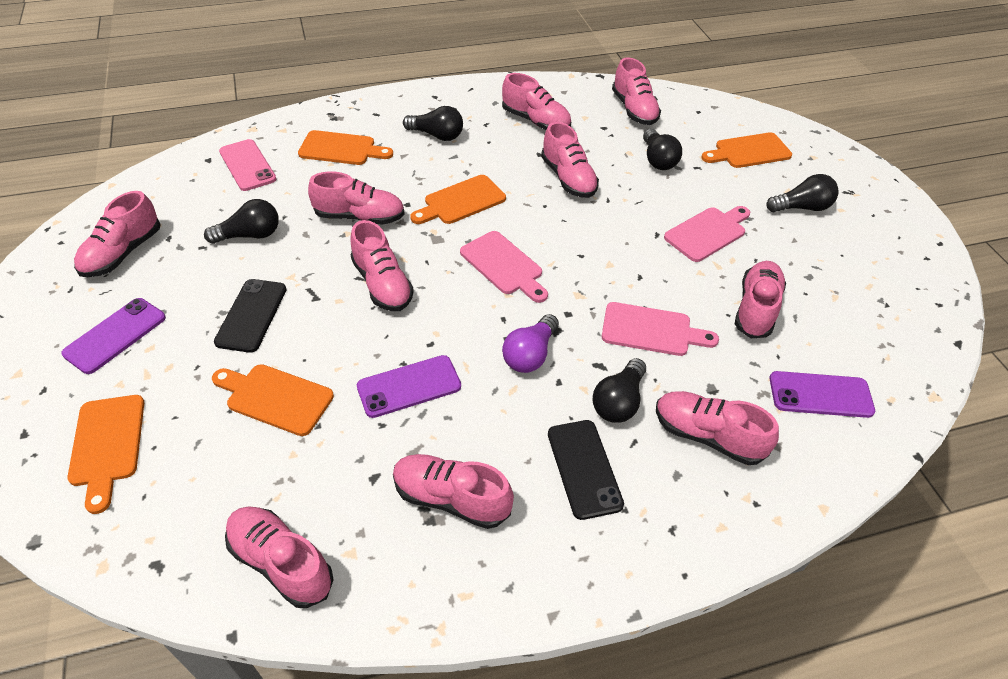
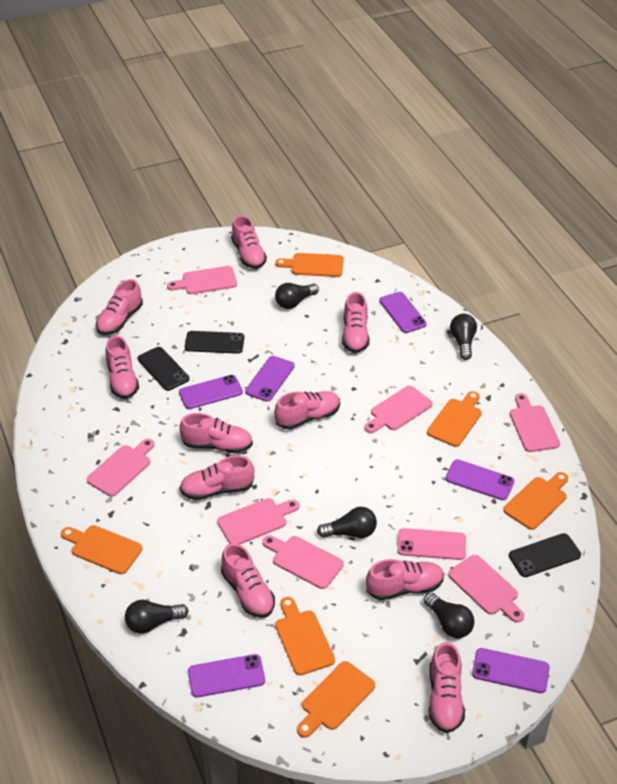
black phone: [214,279,287,353] [548,420,624,520] = 2 -> [138,347,189,391] [185,331,244,354] [509,533,581,577] = 3
orange cutting board: [67,395,144,514] [212,364,334,436] [298,130,393,165] [410,175,506,224] [701,132,792,168] = 5 -> [61,525,143,574] [275,253,344,277] [275,597,335,675] [297,661,375,738] [427,391,482,447] [503,472,568,530] = 6
pink cutting board: [460,231,548,303] [602,302,719,356] [664,206,750,262] = 3 -> [86,439,155,497] [167,266,237,294] [217,498,299,545] [262,535,344,589] [364,386,433,433] [448,555,524,623] [510,393,560,452] = 7
purple light bulb: [502,314,559,373] = 1 -> none = 0
purple phone: [61,298,166,374] [357,355,461,418] [769,371,875,418] = 3 -> [179,375,243,409] [188,654,265,697] [245,356,295,402] [379,292,427,333] [446,459,514,500] [472,648,550,693] = 6

